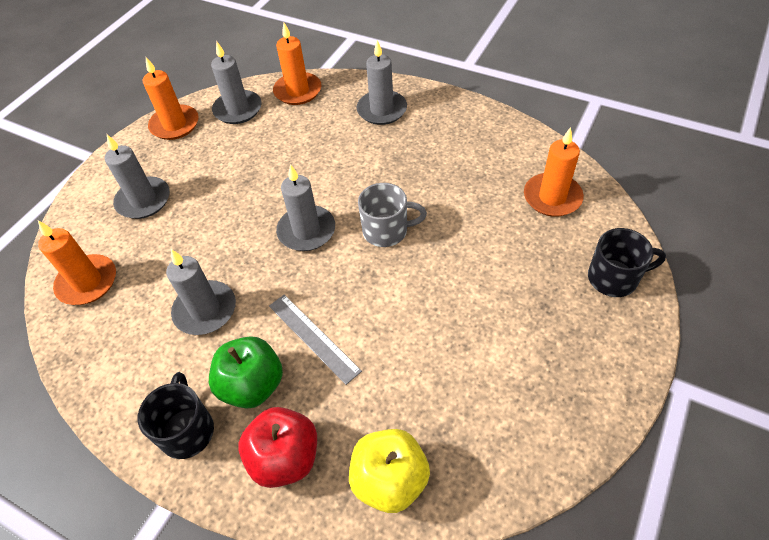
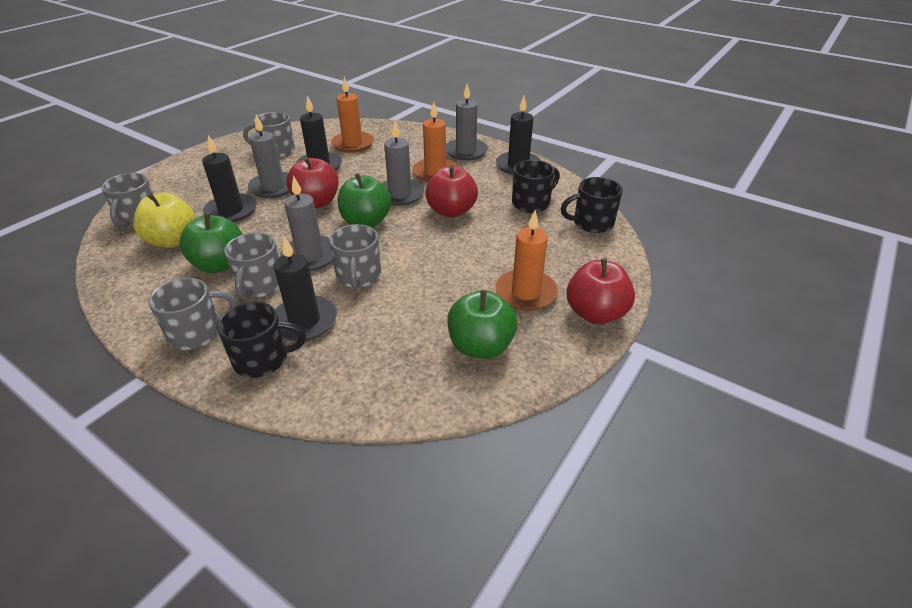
black candle: none = 0 -> [202,135,257,222] [274,237,337,341] [296,96,342,171] [496,96,541,175] = 4
black mug: [138,372,214,459] [588,228,666,297] = 2 -> [217,302,306,378] [512,160,560,213] [561,177,623,233] = 3
green apple: [209,336,283,409] = 1 -> [179,212,242,273] [338,173,391,228] [447,290,518,359] = 3
grey candle: [105,134,170,219] [166,249,236,335] [211,41,262,124] [276,164,335,251] [357,40,407,125] = 5 -> [248,115,290,198] [280,175,333,271] [382,121,425,206] [446,84,488,161] = 4
grey mug: [358,183,427,247] = 1 -> [101,173,153,228] [148,278,237,350] [224,233,279,299] [243,112,295,158] [329,224,381,289] = 5
grey ruler: [269,295,362,385] = 1 -> none = 0
orange candle: [38,220,116,305] [143,57,199,140] [273,23,321,105] [524,127,584,217] = 4 -> [331,77,374,153] [412,102,458,182] [496,210,558,311] = 3
red apple: [238,407,317,488] = 1 -> [286,157,339,208] [425,165,478,218] [567,258,635,324] = 3

